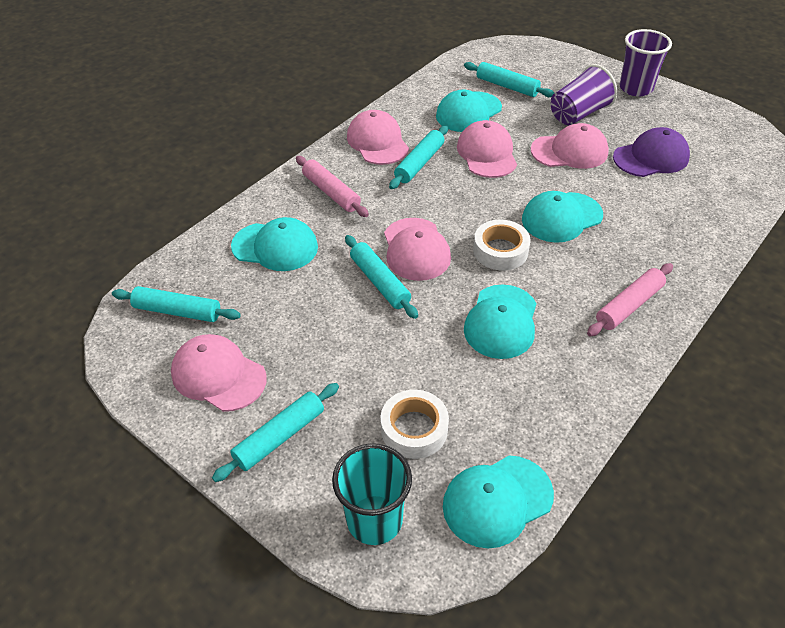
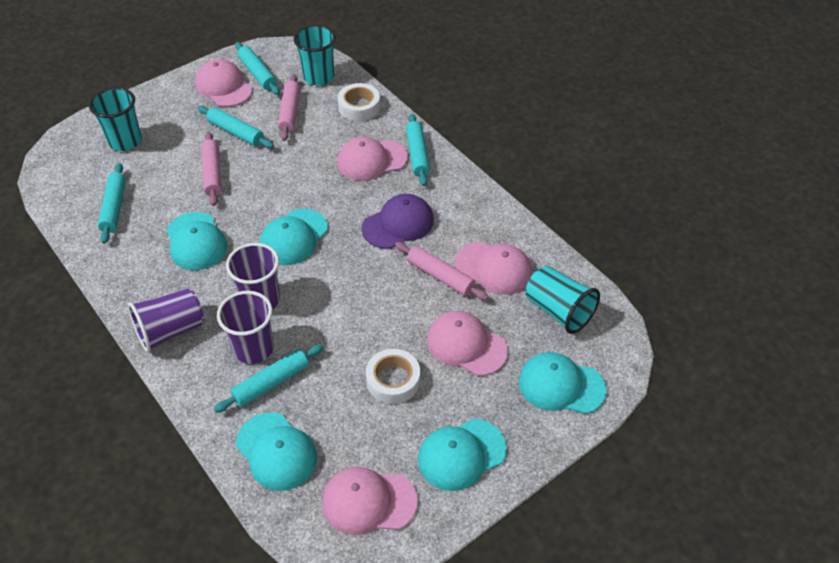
pink rolling pin: [296,156,369,217] [587,263,673,336] = 2 -> [201,132,222,206] [278,74,300,141] [395,242,489,300] = 3
purple cup: [550,64,618,125] [619,29,672,96] = 2 -> [128,288,204,352] [217,291,274,364] [226,243,280,310] = 3
turquoise cup: [332,443,412,545] = 1 -> [89,87,142,151] [294,25,336,85] [526,266,600,334] = 3

